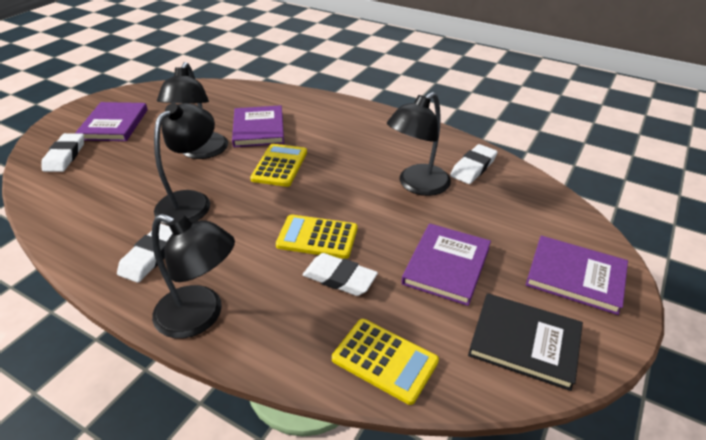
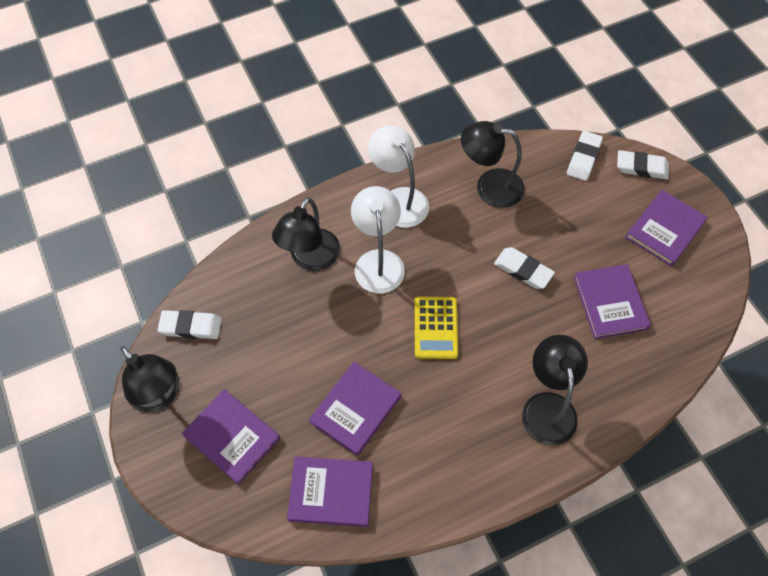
black book: [468,293,583,391] = 1 -> none = 0
purple book: [75,102,148,141] [232,105,284,147] [401,223,491,306] [526,235,628,315] = 4 -> [182,389,280,485] [287,456,373,527] [309,362,401,456] [574,264,651,339] [625,190,708,266] = 5
white lamp: none = 0 -> [351,186,405,293] [368,126,429,228] = 2
yellow calculator: [250,144,307,187] [276,214,357,259] [332,319,439,405] = 3 -> [415,297,458,359] = 1

